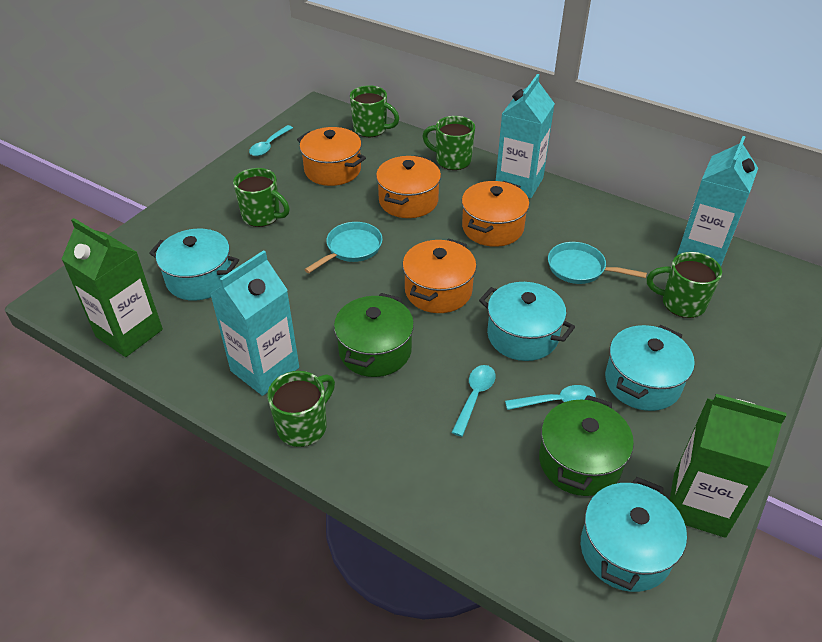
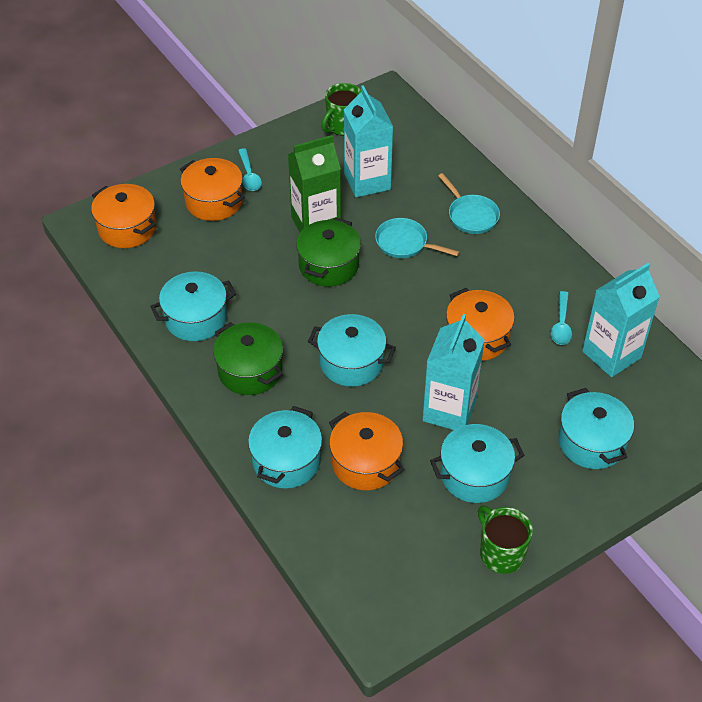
green carton: [62,218,163,357] [670,394,786,538] = 2 -> [288,135,341,232] = 1
green mug: [233,168,290,227] [267,371,335,447] [350,85,399,137] [422,116,475,170] [647,252,722,318] = 5 -> [322,83,361,136] [478,506,533,574] = 2
turquoise pot: [149,228,239,301] [479,282,575,361] [581,477,687,592] [605,325,695,411] = 4 -> [150,271,236,341] [248,406,322,489] [308,314,396,387] [430,424,525,503] [559,388,634,469] = 5
turquoise spoon: [249,125,293,156] [451,365,496,437] [505,385,596,410] = 3 -> [238,148,262,191] [551,291,572,345] = 2

